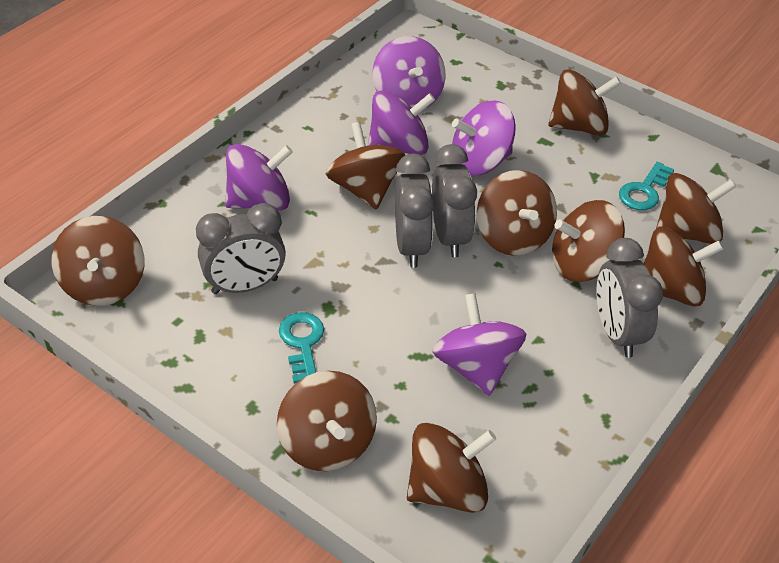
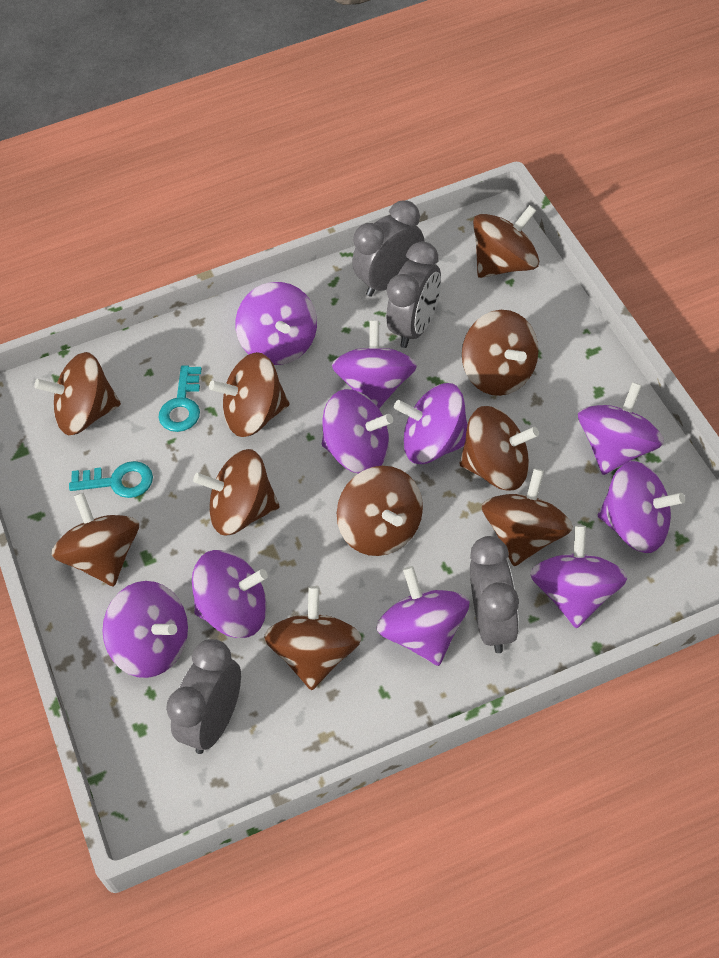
brown spinning top: [51,216,144,306] [277,371,377,471] [326,122,405,210] [407,423,496,513] [477,170,557,256] [548,69,621,136] [552,200,625,282] [644,227,724,306] [656,173,736,244] = 9 -> [34,352,121,435] [51,492,139,587] [193,449,279,536] [209,352,289,437] [264,586,361,690] [337,466,423,556] [459,406,539,491] [462,310,538,396] [473,205,539,278] [481,469,573,566] = 10
purple spinning top: [225,144,293,211] [368,90,435,155] [373,36,445,108] [432,293,526,396] [452,100,516,176] = 5 -> [103,581,188,678] [192,550,268,638] [236,282,317,365] [322,389,393,474] [332,321,417,409] [376,566,470,666] [394,383,468,464] [530,525,627,629] [578,382,664,475] [598,461,685,553] = 10

